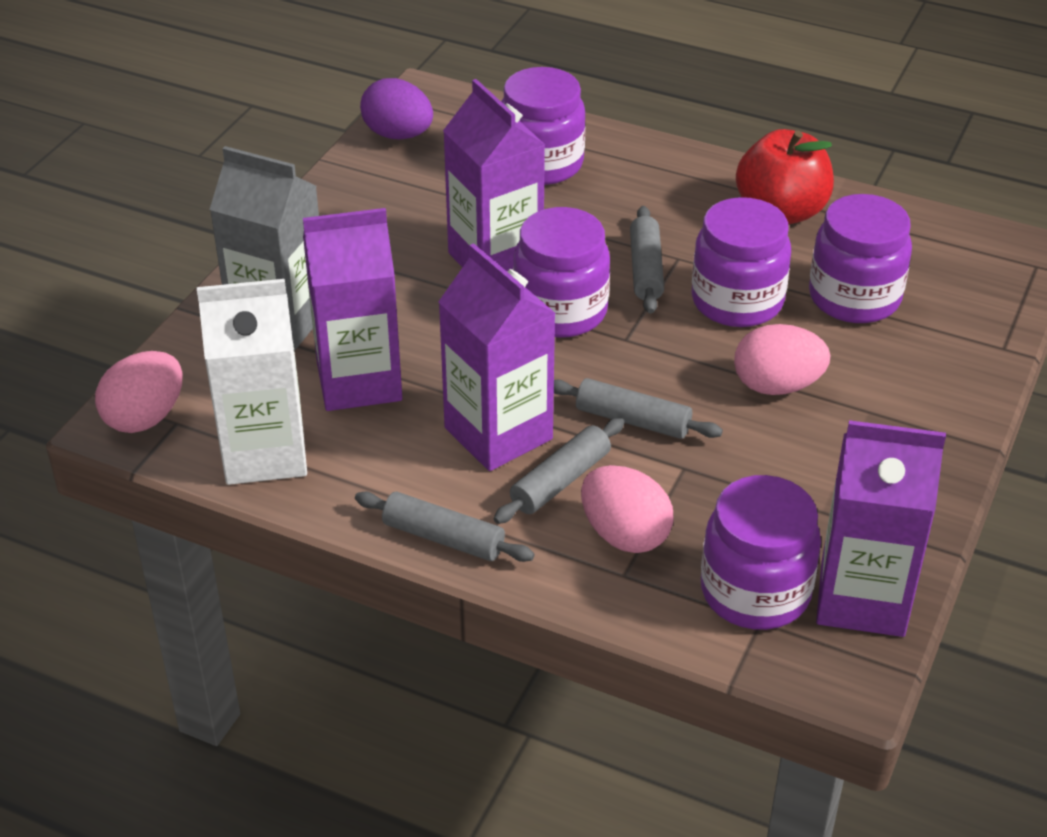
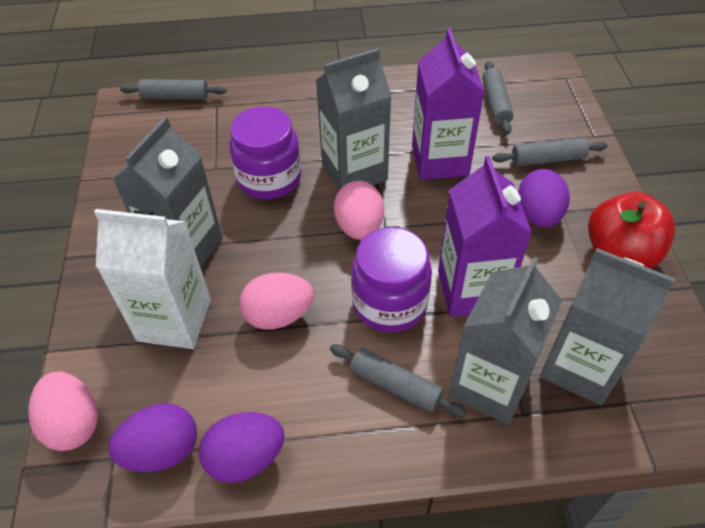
grey carton: [209,146,319,351] = 1 -> [113,117,223,268] [316,48,391,191] [449,257,562,425] [540,248,675,405] = 4
purple carton: [303,208,402,411] [438,243,556,471] [443,79,545,272] [816,420,946,637] = 4 -> [412,28,485,180] [438,156,532,317] = 2
purple egg: [360,78,433,139] = 1 -> [108,403,197,472] [199,412,285,483] [518,169,570,227] = 3
purple jar: [501,67,586,185] [513,207,610,338] [691,197,791,327] [701,475,821,630] [809,194,912,323] = 5 -> [229,106,301,199] [351,227,432,332] = 2

